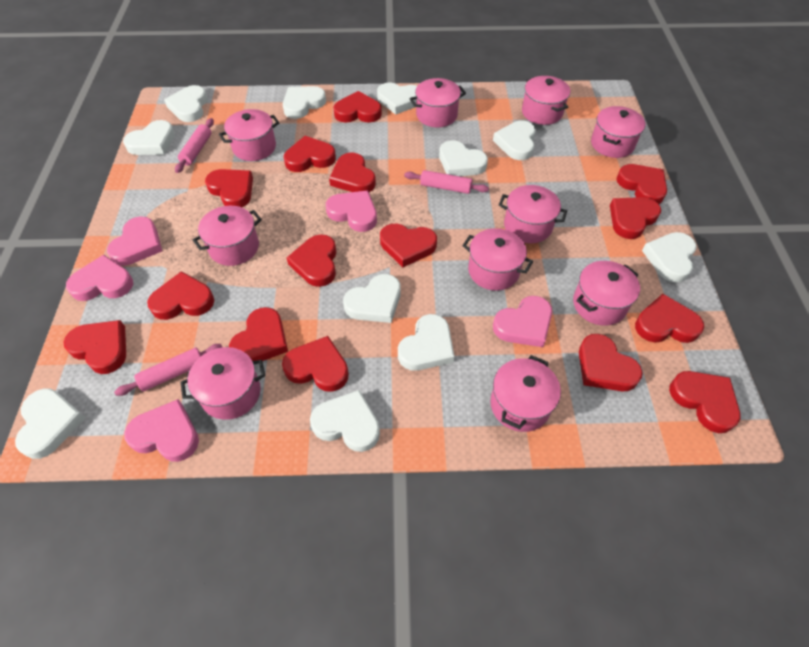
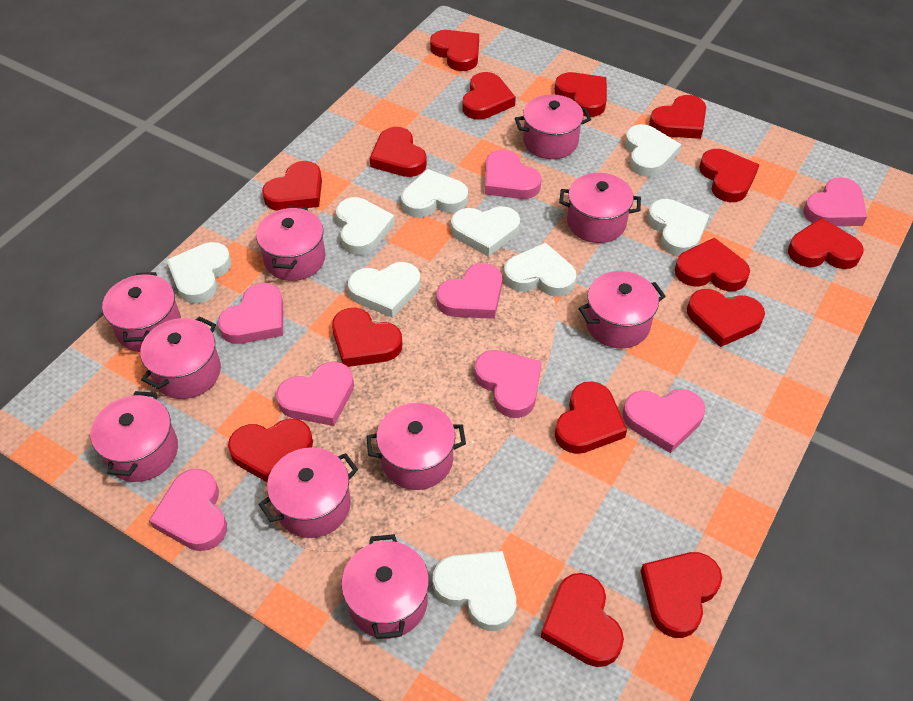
pink heart: [66,255,133,301] [107,216,162,266] [124,399,199,462] [326,191,377,232] [493,296,552,347] = 5 -> [149,469,227,551] [218,283,283,344] [276,362,354,426] [436,263,502,319] [474,350,542,418] [485,150,541,199] [623,389,705,453] [803,177,867,226] = 8
pink rolling pin: [114,344,222,396] [175,118,214,173] [404,170,489,194] = 3 -> none = 0
white heart: [15,389,85,459] [123,120,175,155] [164,85,208,122] [283,86,326,119] [310,390,380,452] [343,274,401,323] [377,83,417,115] [398,314,455,371] [439,140,488,176] [493,120,536,160] [642,232,697,282] = 11 -> [167,242,232,304] [336,197,395,255] [348,262,420,318] [401,169,468,218] [433,551,516,631] [451,206,520,257] [504,242,576,297] [625,124,681,177] [647,199,709,256] = 9

